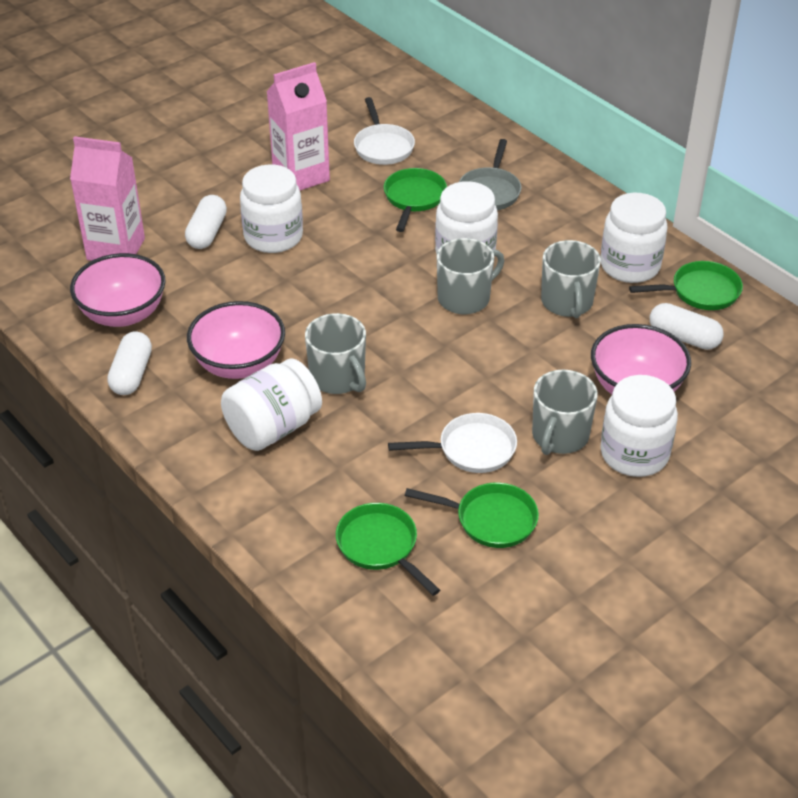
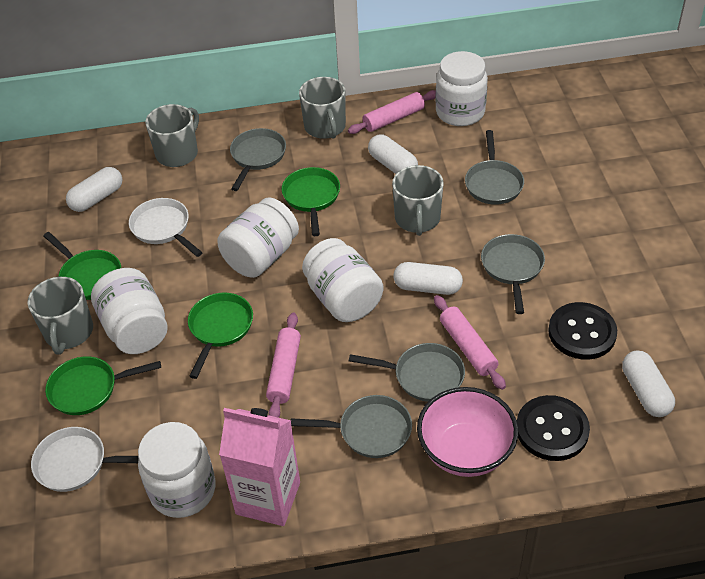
black button: none = 0 -> [517,395,590,461] [548,302,617,360] = 2
grey pan: [459,139,521,210] = 1 -> [230,128,286,191] [291,395,412,458] [349,343,465,402] [465,130,524,205] [481,234,545,314] = 5
pink bowl: [70,253,166,327] [187,301,285,379] [591,324,691,394] = 3 -> [417,387,518,477] = 1
pink carton: [70,136,145,261] [266,62,330,190] = 2 -> [219,408,300,526] = 1
pink rolling pin: none = 0 -> [266,312,301,418] [348,90,436,134] [434,295,506,390] = 3
white capsule: [107,331,152,395] [185,195,227,249] [650,303,724,350] = 3 -> [66,167,123,212] [368,135,418,174] [394,262,463,295] [622,350,675,417] = 4

